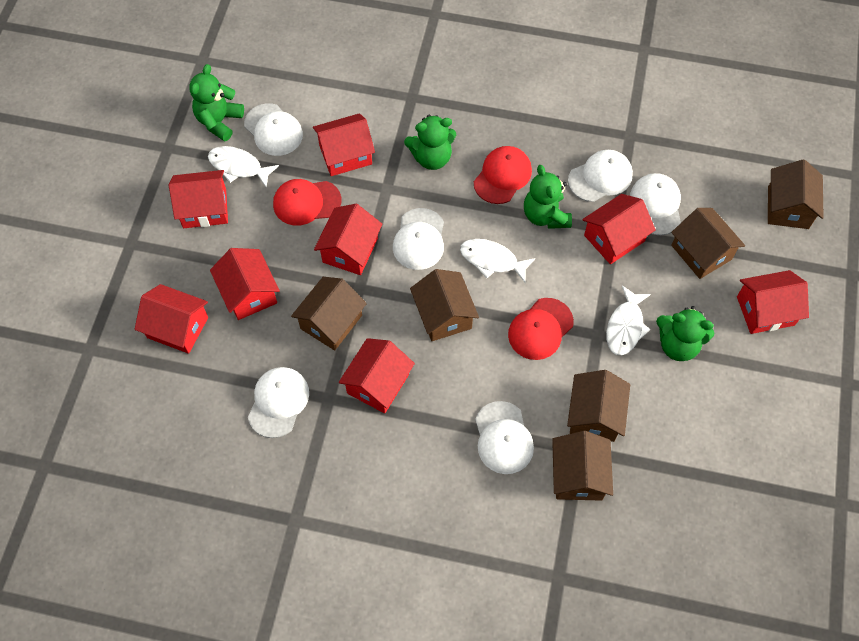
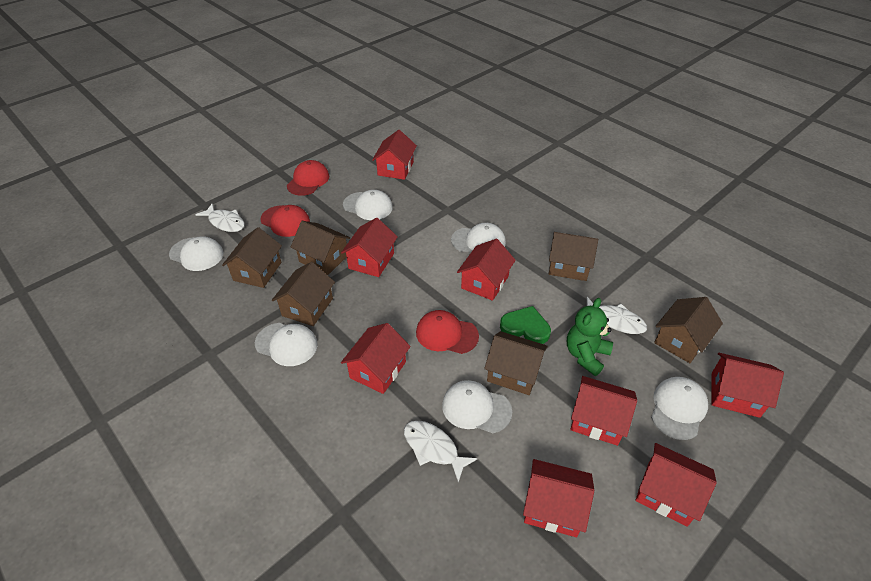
green heart: none = 0 -> [500,306,551,344] = 1
green teddy bear: [189,64,244,142] [404,115,456,170] [524,165,572,229] [656,306,714,361] = 4 -> [567,298,613,376] = 1

